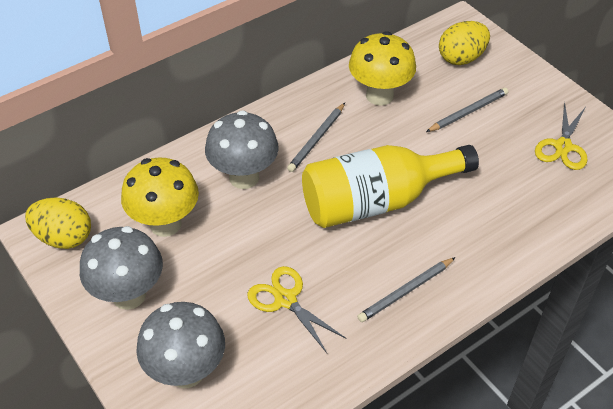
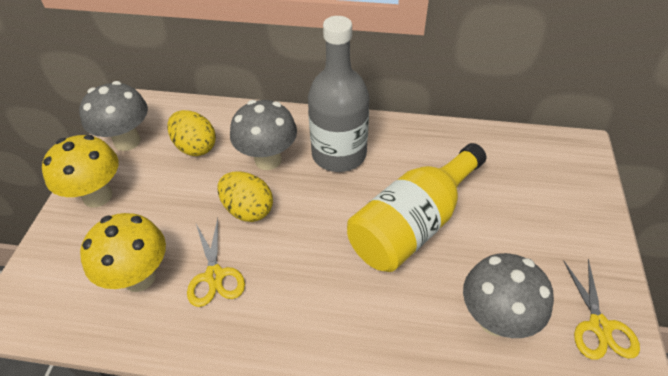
grey bottle: none = 0 -> [308,16,369,172] = 1
grey pencil: [287,103,345,172] [357,257,456,322] [426,88,508,132] = 3 -> none = 0

